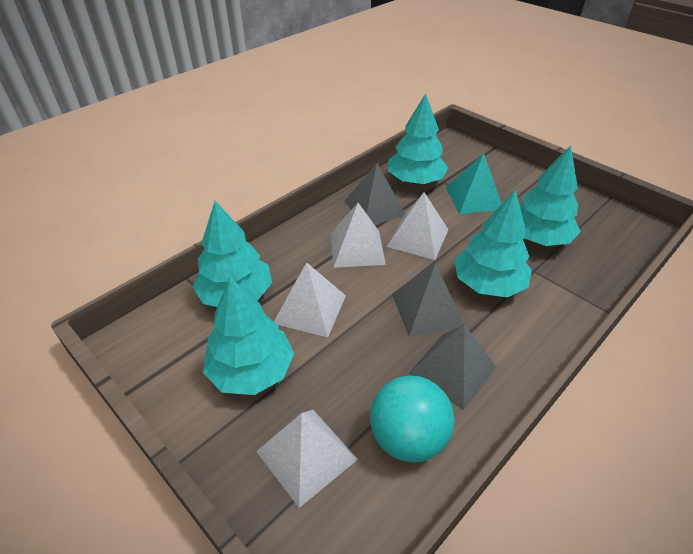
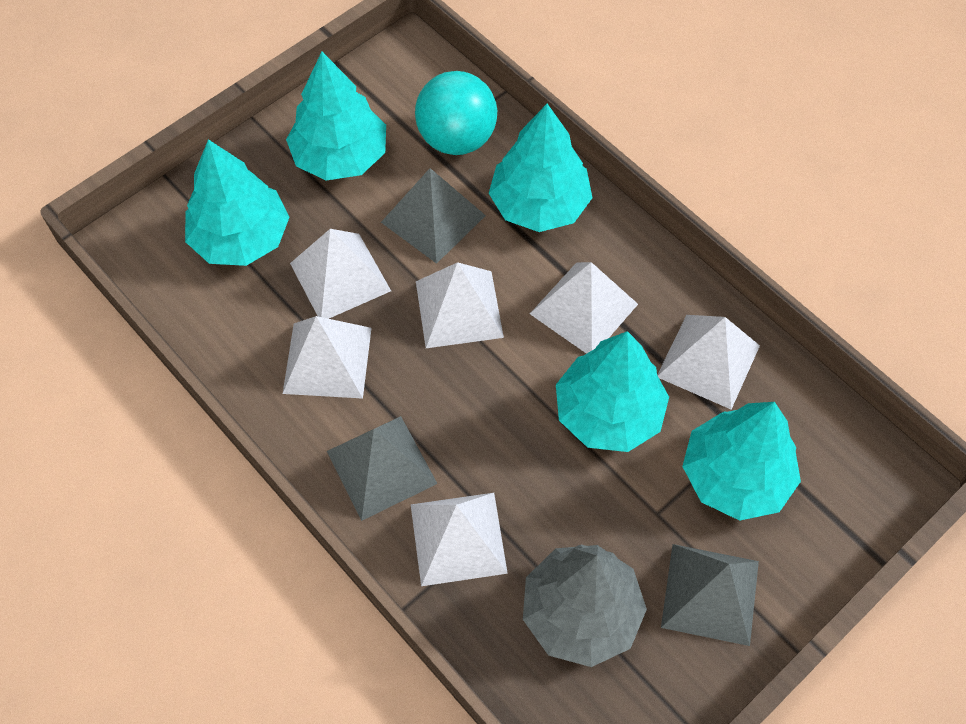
grey tree: none = 0 -> [523,545,647,667] = 1
turquoise pyramid: [445,153,502,214] = 1 -> none = 0
white pyramid: [256,410,358,508] [274,263,346,338] [330,203,386,268] [386,192,449,260] = 4 -> [283,316,372,399] [290,229,391,319] [411,493,508,586] [416,262,504,348] [530,262,638,354] [657,315,760,409] = 6

